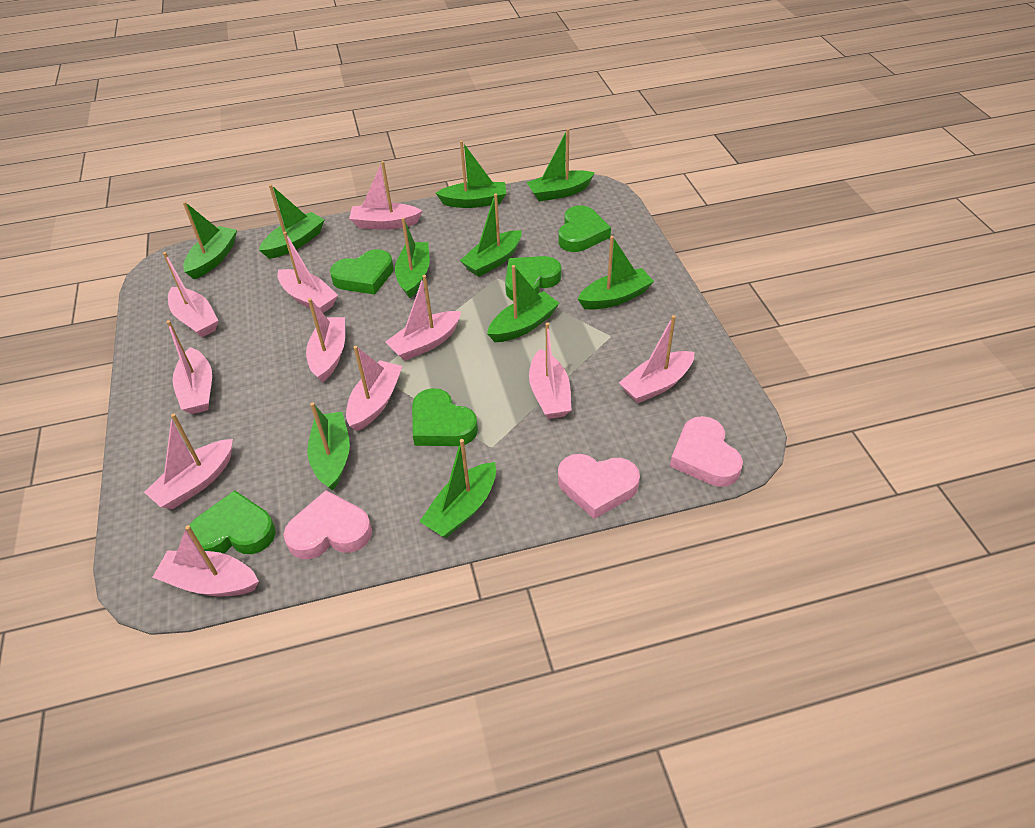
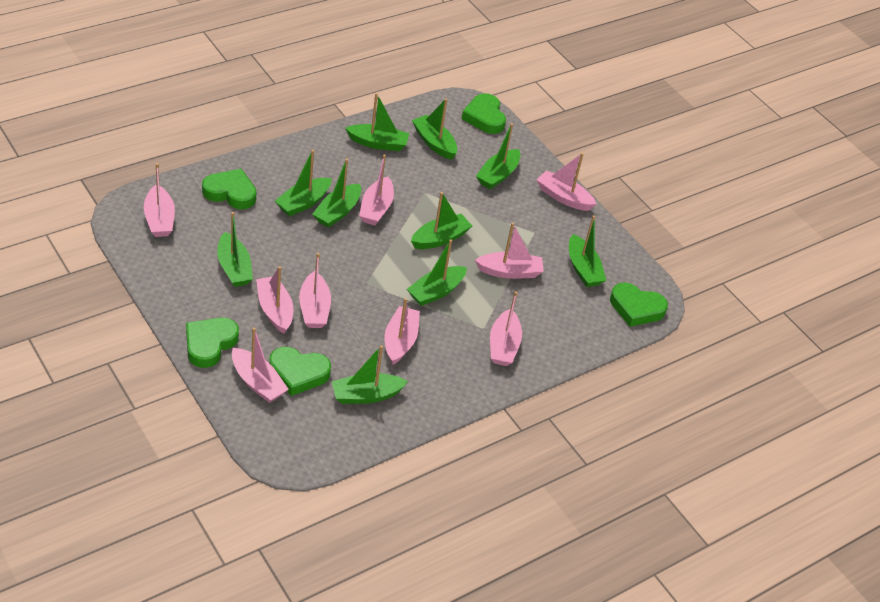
pink boat: [144,414,233,509] [152,525,259,596] [163,252,219,337] [166,320,212,414] [277,232,338,313] [306,298,345,383] [346,346,403,431] [349,161,422,230] [385,275,461,361] [529,322,571,419] [619,315,695,403] = 11 -> [144,163,175,237] [232,327,289,403] [256,266,293,334] [299,253,331,328] [359,154,394,225] [384,298,420,365] [475,223,544,279] [490,291,522,366] [537,153,597,211] = 9
pink heart: [283,490,372,559] [558,454,640,519] [670,416,743,487] = 3 -> none = 0

